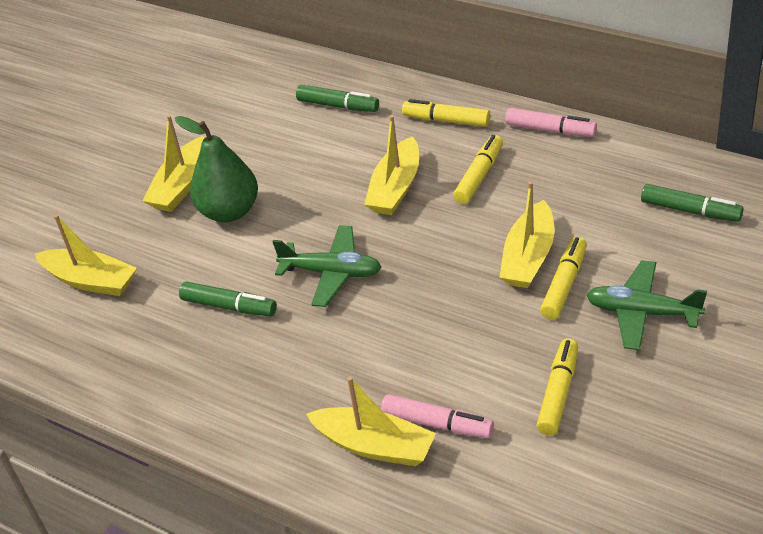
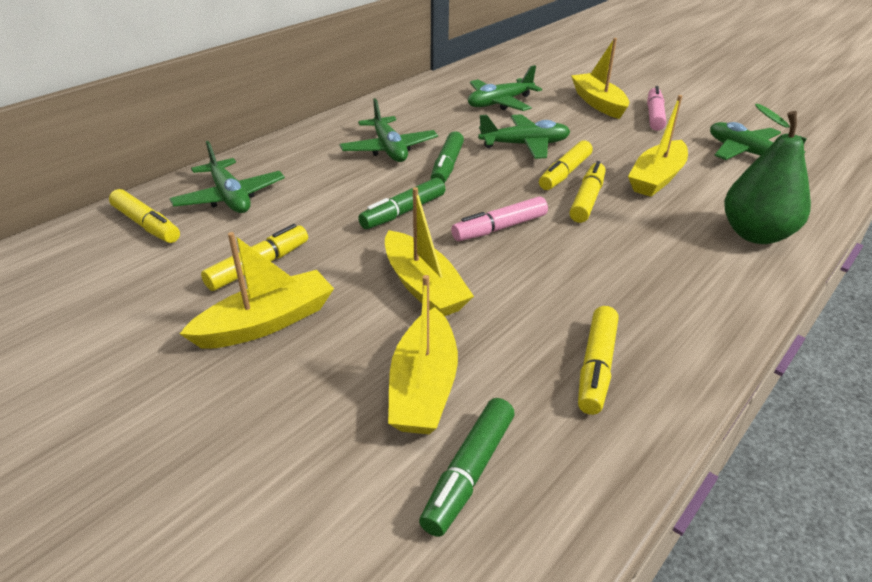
green plane: [272,225,382,307] [586,260,707,350] = 2 -> [169,141,285,213] [339,98,438,162] [468,65,542,111] [478,114,570,159] [710,122,807,160] = 5
yellow marker: [402,99,490,127] [453,135,503,204] [536,338,578,435] [540,237,587,320] = 4 -> [109,189,180,243] [201,224,308,291] [539,140,593,190] [569,161,605,223] [578,306,618,415] = 5

